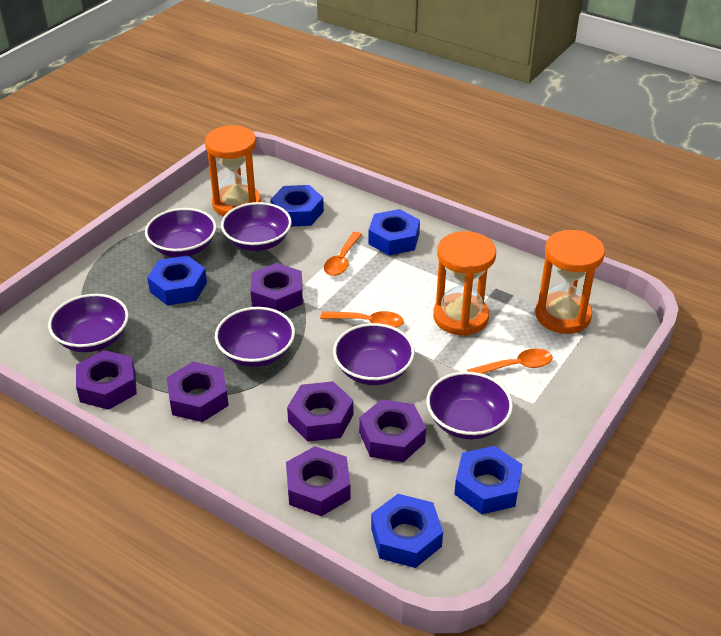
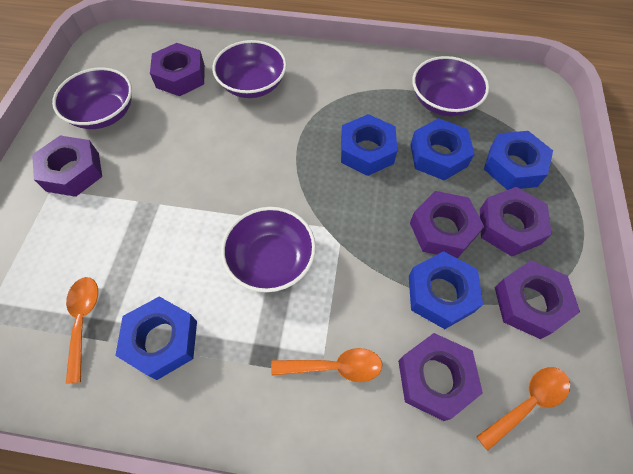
orange hourglass: [205,125,261,216] [433,231,496,336] [535,230,605,334] = 3 -> none = 0
purple bowl: [48,294,129,352] [145,208,216,257] [215,307,295,367] [221,202,291,251] [333,323,415,385] [427,372,513,439] = 6 -> [52,67,132,129] [213,40,287,98] [221,207,316,292] [412,56,489,116] = 4

